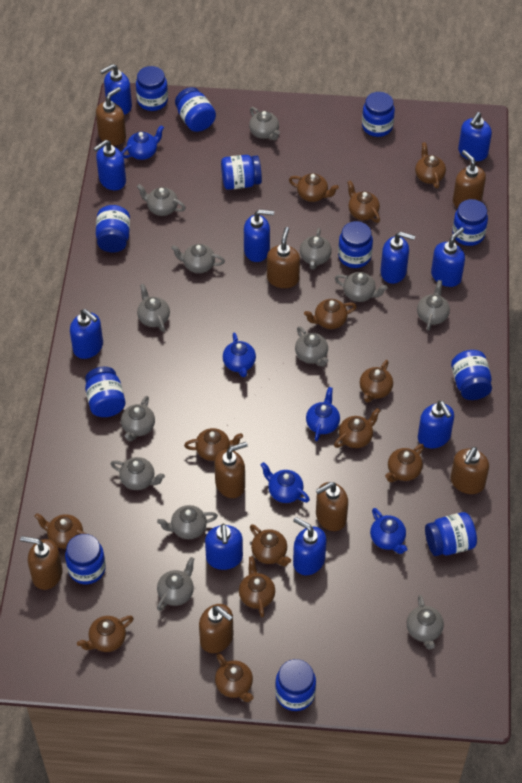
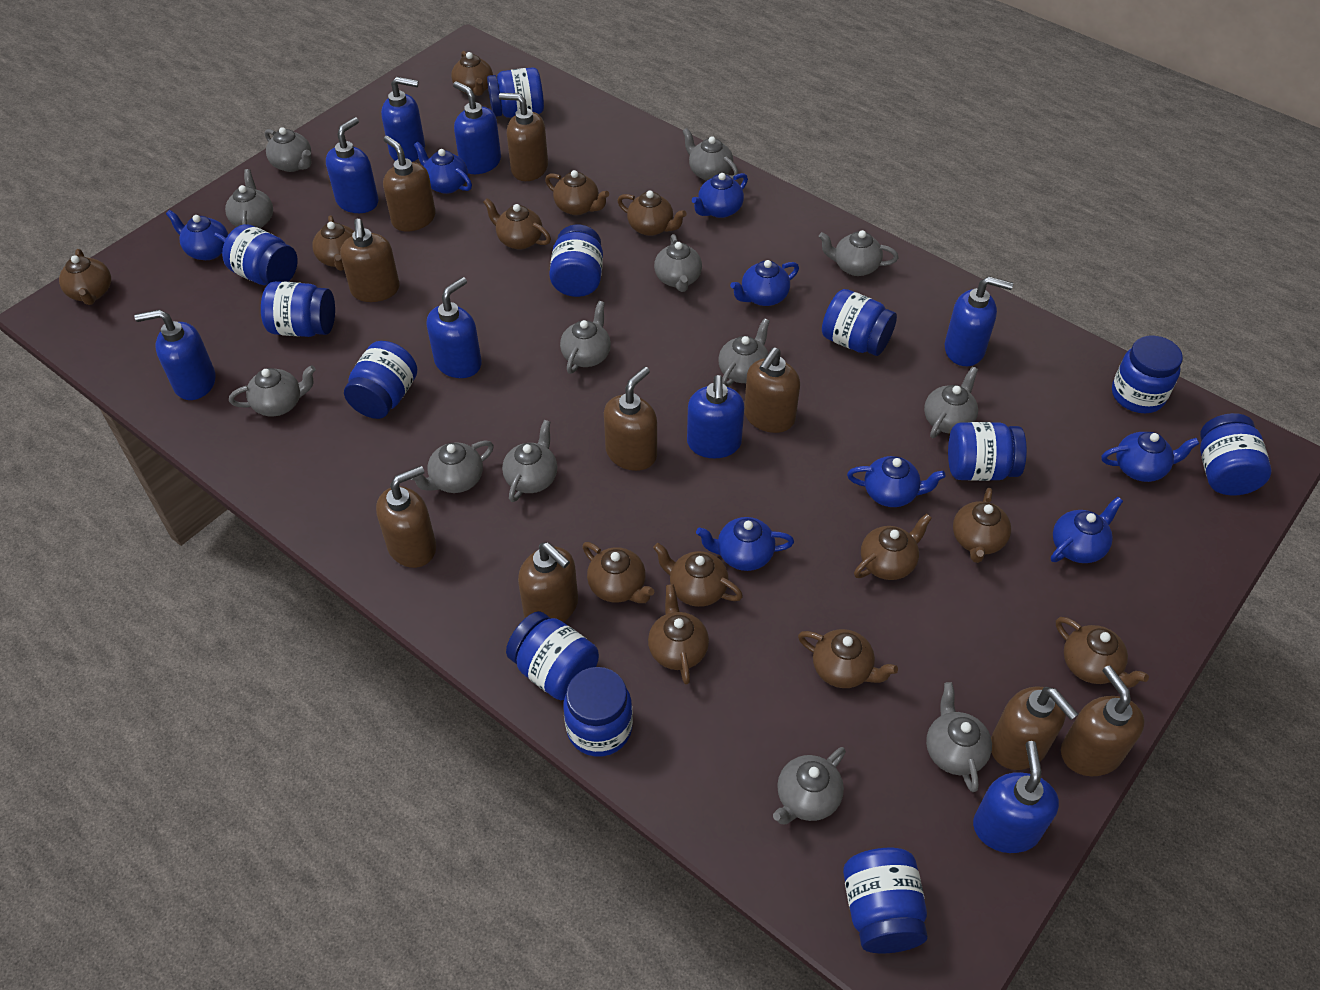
blue soap dispenser: [70,309,103,359] [93,140,126,190] [100,64,132,115] [205,524,243,570] [244,209,274,262] [293,517,327,575] [380,232,415,284] [418,401,454,448] [431,227,465,287] [458,112,492,161] = 10 -> [134,309,215,400] [326,117,378,213] [381,77,425,162] [427,277,482,378] [453,81,501,174] [687,375,745,458] [945,276,1013,366] [973,741,1059,853] = 8
blue teapot: [121,125,164,160] [223,332,256,377] [261,462,310,503] [306,387,340,441] [370,508,407,554] = 5 -> [166,210,228,260] [414,142,472,194] [692,173,748,218] [696,517,794,571] [730,260,799,306] [847,456,946,507] [1051,497,1123,563] [1101,432,1199,482] = 8
brown soap dispenser: [20,536,63,590] [96,87,126,146] [199,604,234,653] [214,442,248,498] [267,227,300,288] [316,482,348,531] [451,447,489,494] [453,150,486,208] = 8 -> [340,219,400,302] [376,466,436,568] [383,136,436,231] [499,93,548,181] [518,542,578,622] [604,367,657,471] [744,348,800,433] [991,687,1078,770] [1061,666,1145,776] = 9

